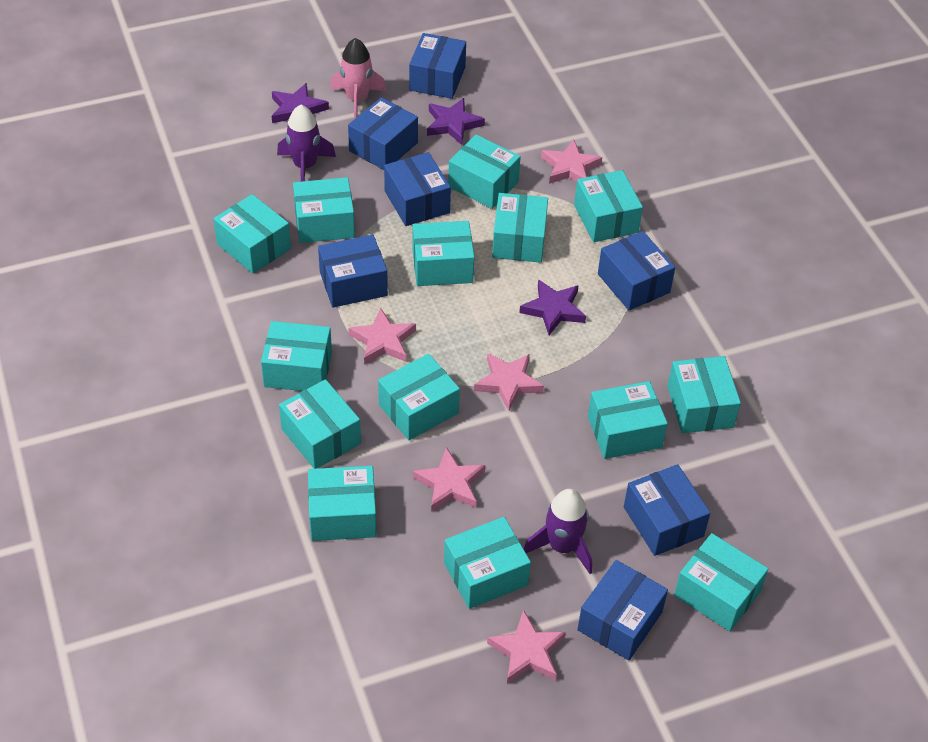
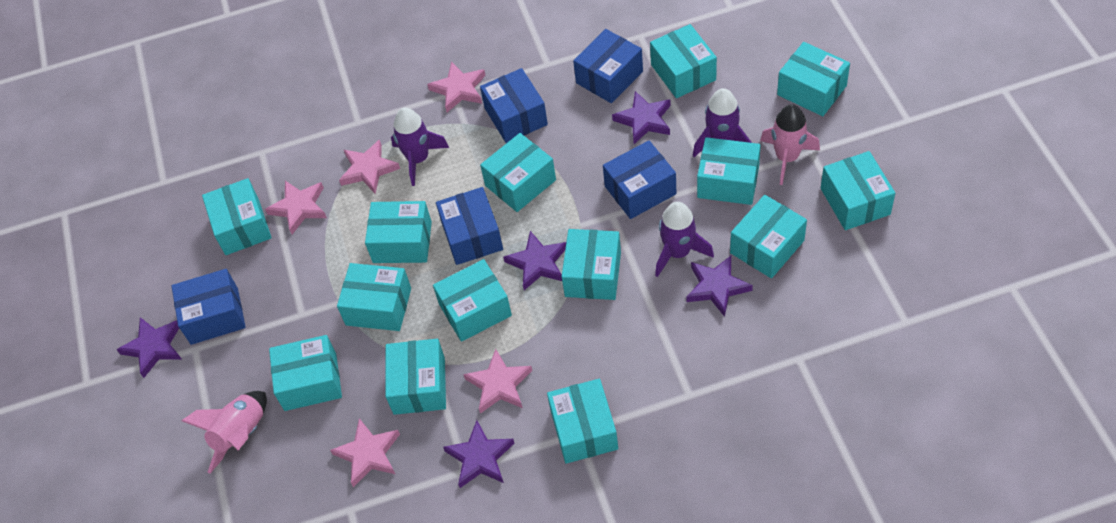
blue box: [318,235,388,308] [348,97,418,170] [384,152,451,226] [409,33,466,99] [577,560,668,660] [598,231,675,310] [624,464,710,556] = 7 -> [172,269,246,345] [436,187,503,265] [480,68,548,143] [573,29,643,103] [603,140,676,219] = 5
pink rocket: [330,38,386,119] = 1 -> [181,391,267,474] [760,104,820,185] = 2
purple rocket: [277,105,336,182] [524,489,592,574] = 2 -> [391,107,449,186] [655,202,714,277] [693,88,751,157] = 3
purple star: [272,83,329,123] [427,98,485,145] [519,280,586,335] = 3 -> [116,317,182,378] [443,420,514,488] [503,231,566,290] [612,91,671,144] [686,256,753,317] = 5

